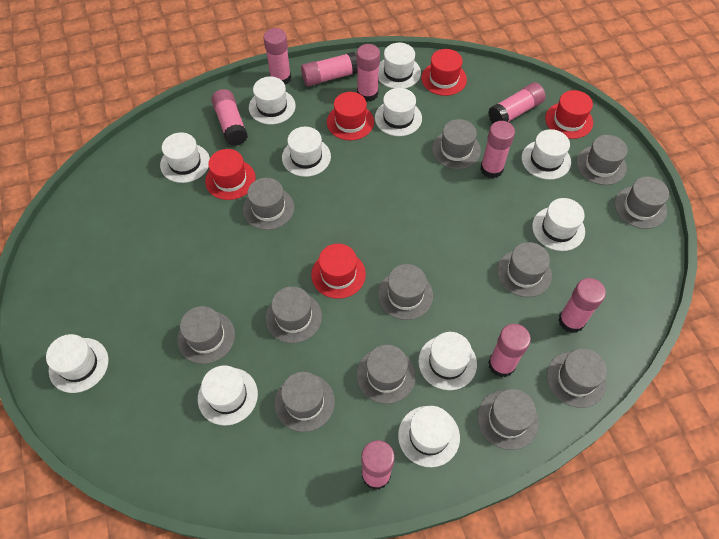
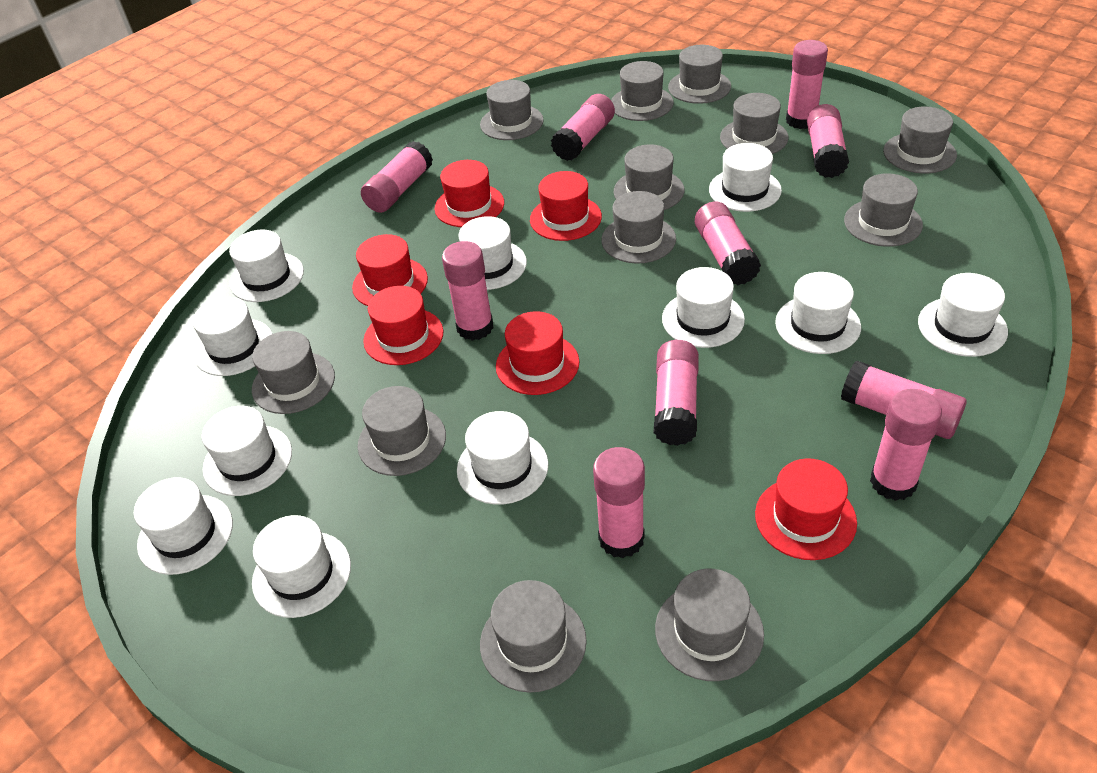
pink glue stick: [211,89,248,146] [263,28,291,85] [301,52,357,86] [357,44,380,102] [361,440,395,490] [480,121,515,178] [488,83,546,123] [488,324,531,377] [558,278,606,333] = 9 -> [361,141,433,213] [442,241,493,341] [551,94,615,161] [593,447,645,558] [654,340,699,446] [695,201,761,285] [786,40,828,129] [807,104,849,178] [841,361,967,439] [870,389,942,501] = 10
red hat: [205,149,256,200] [311,244,366,299] [327,92,374,140] [421,49,467,96] [545,90,593,139] = 5 -> [352,234,428,306] [363,286,443,365] [435,160,504,227] [496,311,579,395] [530,171,602,241] [755,458,857,560] = 6

